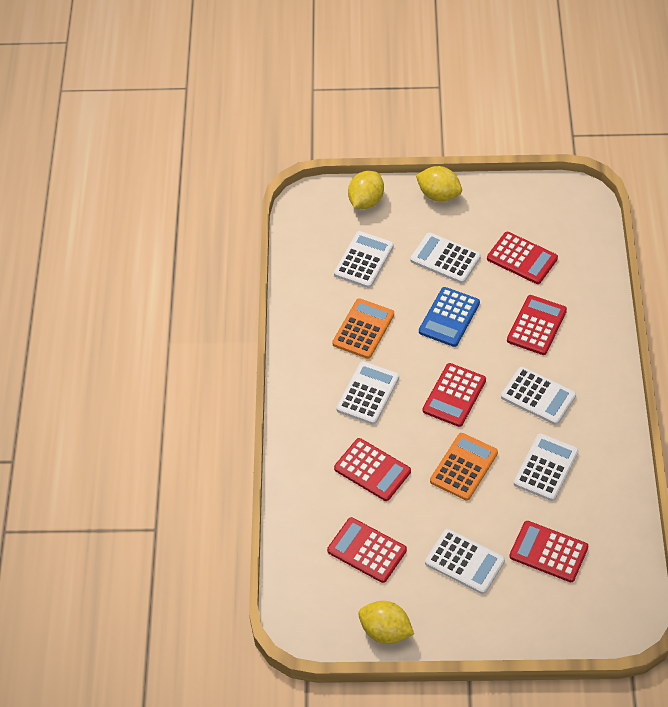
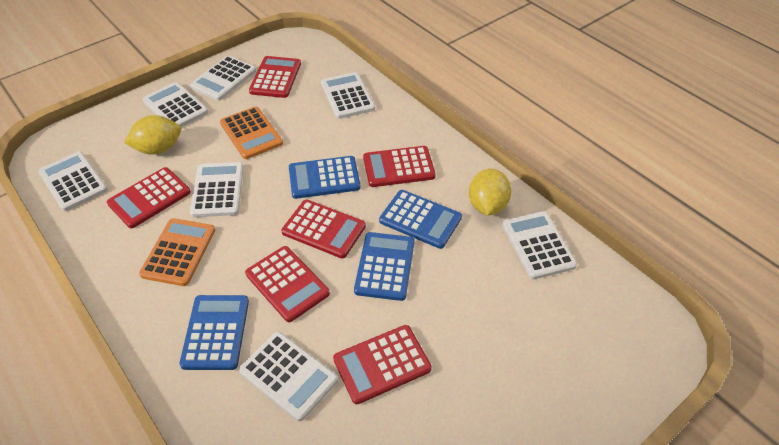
blue calculator: [419,287,480,347] = 1 -> [179,295,249,370] [289,156,361,199] [354,232,415,301] [379,190,462,249] = 4
white calculator: [334,231,394,288] [336,361,399,425] [410,232,481,284] [425,529,505,594] [501,367,576,425] [514,433,579,501] = 6 -> [38,152,108,211] [143,82,208,127] [190,56,256,101] [190,162,244,217] [239,332,338,421] [321,72,375,119] [502,211,577,279] = 7
yellow lemon: [348,171,384,209] [358,601,414,644] [416,166,462,202] = 3 -> [124,115,181,155] [469,169,511,216] = 2

